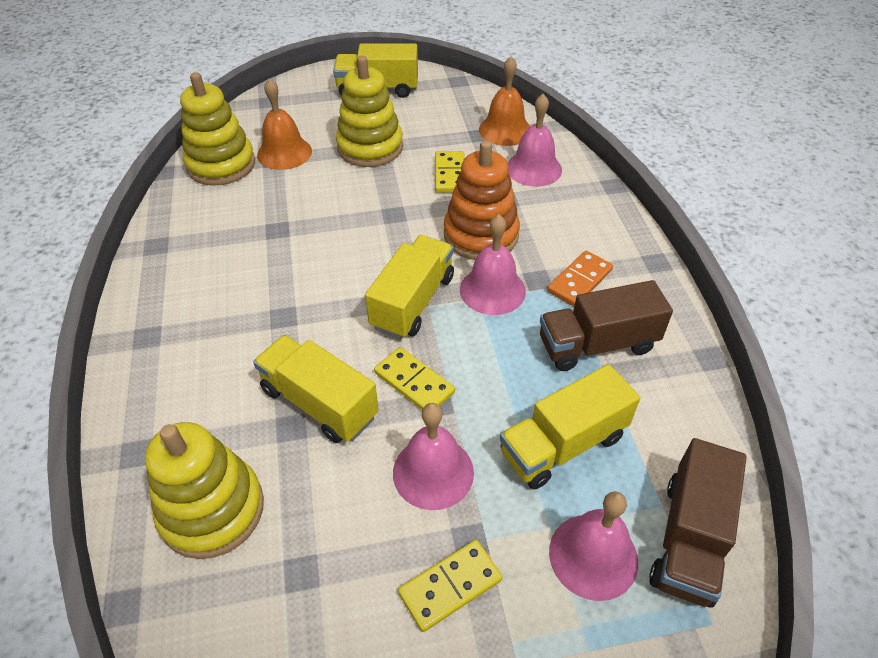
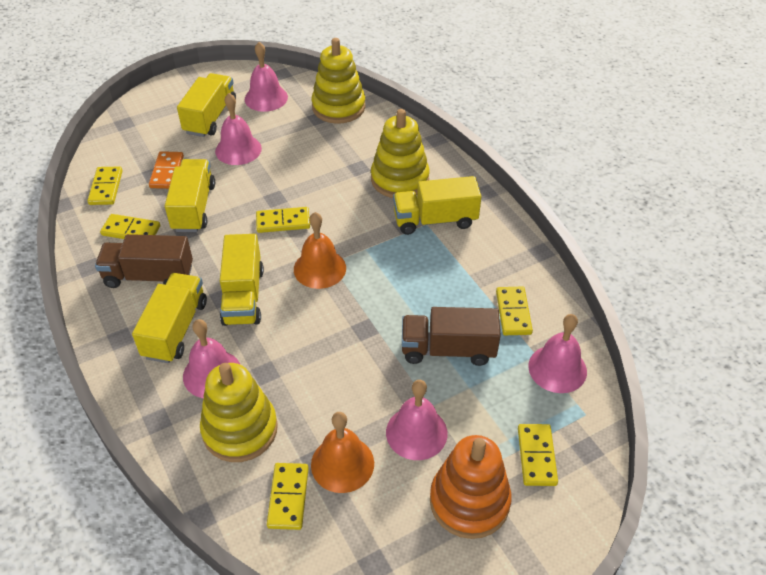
pink bell: [393,403,474,510] [460,214,526,315] [507,94,562,187] [549,491,638,601] = 4 -> [183,319,240,398] [215,93,262,165] [245,42,288,112] [386,380,448,460] [528,314,587,393] = 5
yellow domino: [374,347,455,410] [398,540,503,632] [435,151,465,193] = 3 -> [87,167,123,205] [100,214,160,239] [256,207,310,233] [267,463,309,530] [496,286,533,335] [518,424,558,486] = 6
yellow truck: [253,335,379,443] [333,43,418,98] [365,235,454,339] [500,364,640,489] = 4 -> [132,273,207,363] [165,159,215,232] [177,73,236,137] [220,234,264,326] [393,176,482,235] = 5

